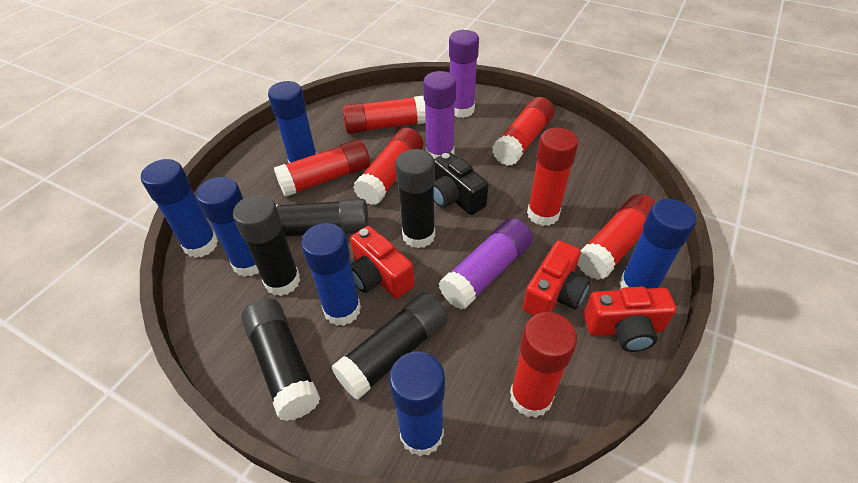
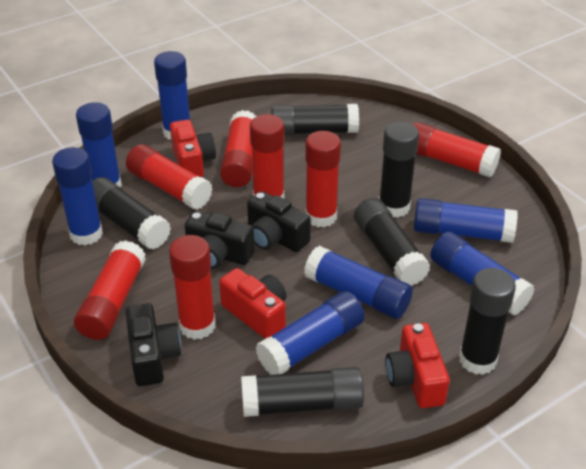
black camera: [434,152,488,215] = 1 -> [126,303,181,386] [185,211,255,269] [247,191,311,252] = 3
black glue stick: [233,195,300,296] [241,298,321,421] [276,199,369,237] [332,292,448,400] [395,149,435,248] = 5 -> [92,177,171,249] [241,367,364,417] [271,104,359,135] [354,198,430,286] [379,122,419,218] [459,268,516,375] = 6
blue glue stick: [141,159,218,258] [196,177,259,277] [268,81,317,163] [301,223,361,326] [389,351,445,456] [619,199,697,290] = 6 -> [52,147,103,245] [76,102,122,188] [154,51,190,140] [256,291,365,375] [304,246,413,319] [414,198,518,243] [430,232,534,315] = 7
purple glue stick: [423,71,456,159] [439,218,533,309] [449,30,479,118] = 3 -> none = 0

